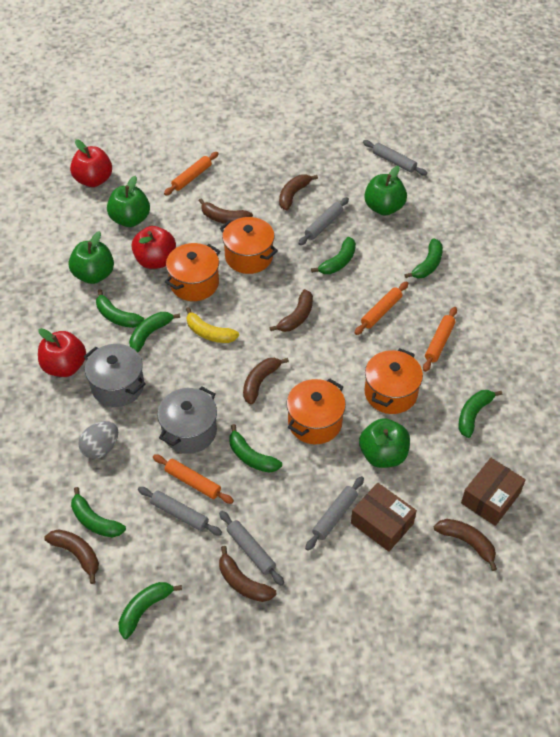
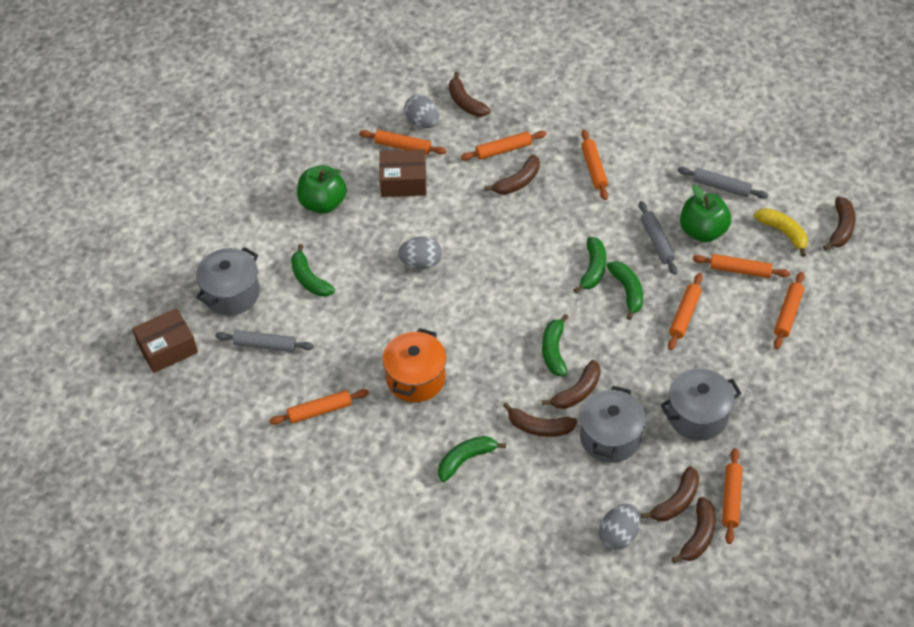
green apple: [69,231,114,284] [107,176,150,227] [359,418,410,468] [364,166,407,215] = 4 -> [297,165,347,214] [680,185,731,242] = 2
green banana: [71,487,126,538] [96,289,144,328] [119,582,182,639] [129,312,180,352] [229,424,282,473] [311,237,356,274] [405,238,443,278] [459,390,502,438] = 8 -> [291,244,335,297] [438,436,506,482] [542,314,569,376] [573,237,606,293] [607,261,643,320] = 5
grey egg: [78,421,118,459] = 1 -> [398,236,442,269] [404,95,439,129] [599,504,640,550] = 3
grey pot: [84,344,145,407] [157,386,217,454] = 2 -> [196,247,260,316] [580,386,646,463] [660,368,742,441] = 3
grey rolling pin: [138,487,222,535] [219,511,284,586] [298,197,349,245] [305,476,364,551] [363,140,427,175] = 5 -> [215,330,314,352] [639,201,677,275] [678,167,768,199] = 3
orange pot: [165,243,220,301] [220,217,278,274] [286,379,346,444] [365,348,423,414] = 4 -> [382,328,446,402] = 1
orange rolling pin: [153,454,234,504] [164,152,218,196] [354,282,409,335] [423,307,457,372] = 4 -> [269,389,369,425] [359,130,447,155] [461,131,547,160] [581,130,608,200] [668,273,703,350] [693,254,790,278] [722,448,742,544] [774,272,804,349] = 8
red apple: [38,328,86,377] [70,139,112,187] [131,226,176,269] = 3 -> none = 0

